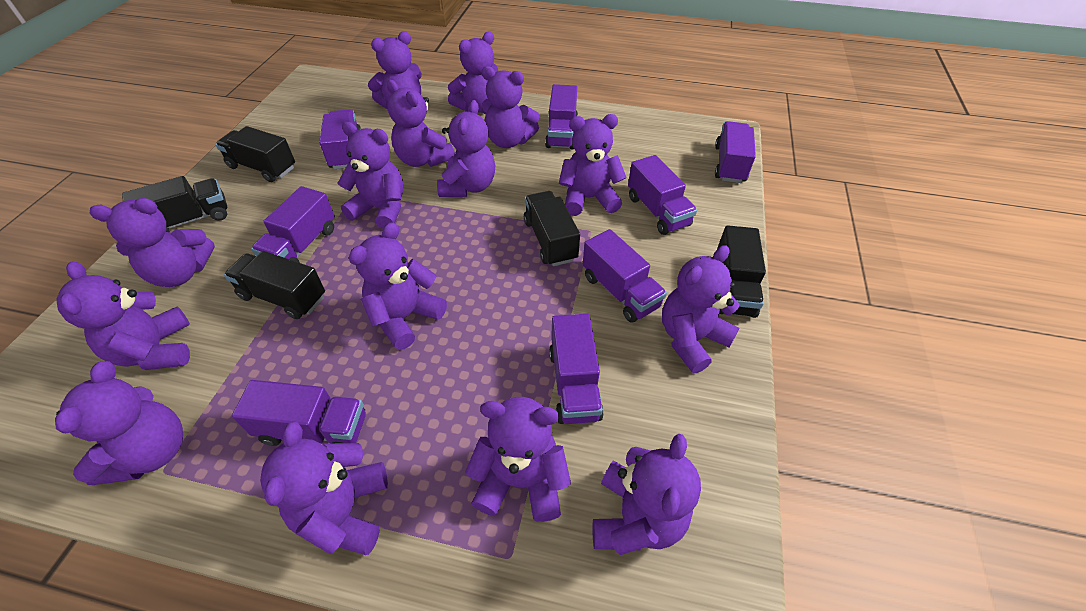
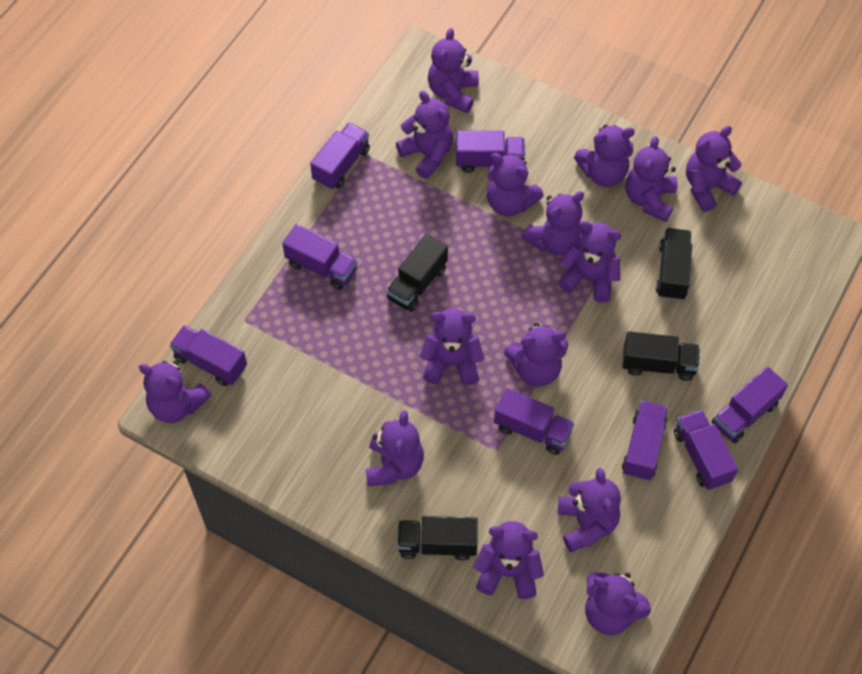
black truck: [122,176,227,232] [215,126,295,182] [224,251,325,319] [524,191,580,266] [717,225,766,318] = 5 -> [386,234,448,312] [397,516,478,561] [622,332,700,381] [655,228,692,301] = 4

